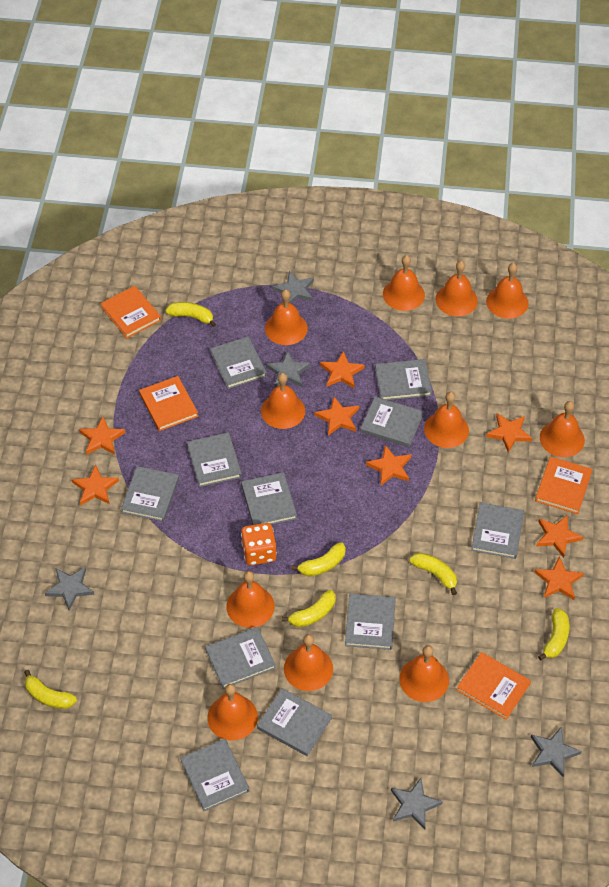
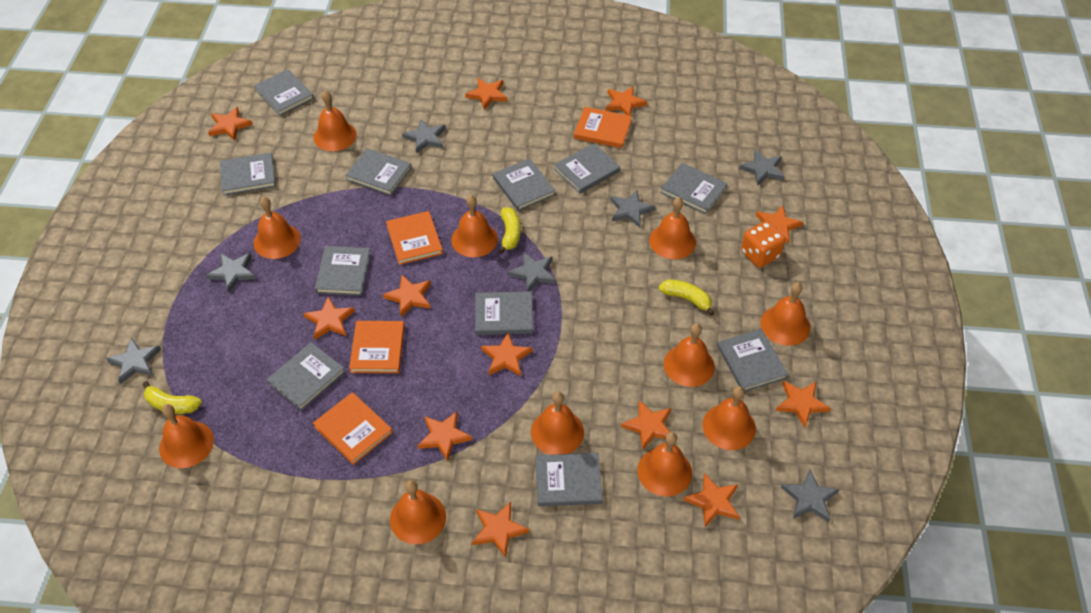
grey star: [45,567,94,610] [266,351,310,388] [272,271,314,303] [391,778,443,830] [531,727,582,777] = 5 -> [106,338,161,384] [206,253,256,292] [402,119,446,154] [508,252,556,291] [610,190,656,228] [739,150,785,186] [781,469,839,522] = 7
orange star: [72,465,119,505] [79,416,126,455] [315,397,359,436] [320,351,365,388] [366,445,411,485] [486,413,533,453] [534,556,584,600] [536,515,584,558] = 8 -> [208,107,253,141] [303,297,355,340] [383,275,431,317] [417,411,472,461] [465,78,508,110] [472,502,529,558] [481,332,533,376] [605,86,647,116] [621,400,671,450] [684,473,740,527] [756,205,803,244] [776,381,831,427] = 12
yellow banana: [24,670,77,709] [165,302,216,327] [282,590,336,627] [291,542,346,576] [410,552,457,595] [538,608,569,661] = 6 -> [143,381,202,414] [499,207,521,254] [659,279,714,316] = 3

